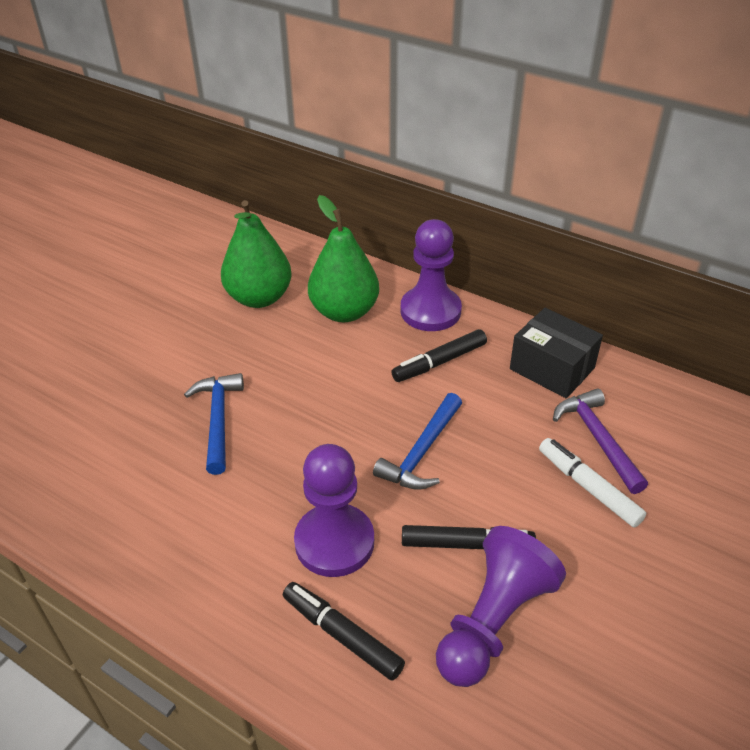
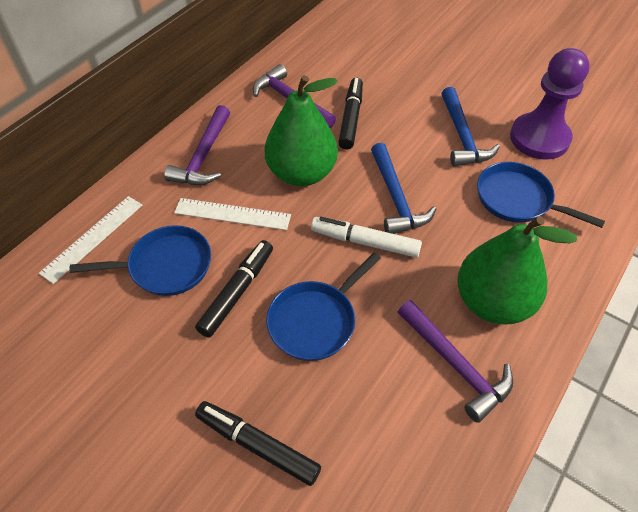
black box: [510,308,603,398] = 1 -> none = 0
blue pan: none = 0 -> [69,225,211,296] [266,252,381,361] [477,162,605,228] = 3
purple hammer: [553,388,648,494] = 1 -> [164,105,230,185] [253,64,336,128] [398,300,513,423] = 3
purple pawn: [294,444,374,577] [400,219,462,331] [436,526,566,687] = 3 -> [510,48,590,160] = 1
white ruler: none = 0 -> [39,196,143,284] [174,198,291,230] = 2

